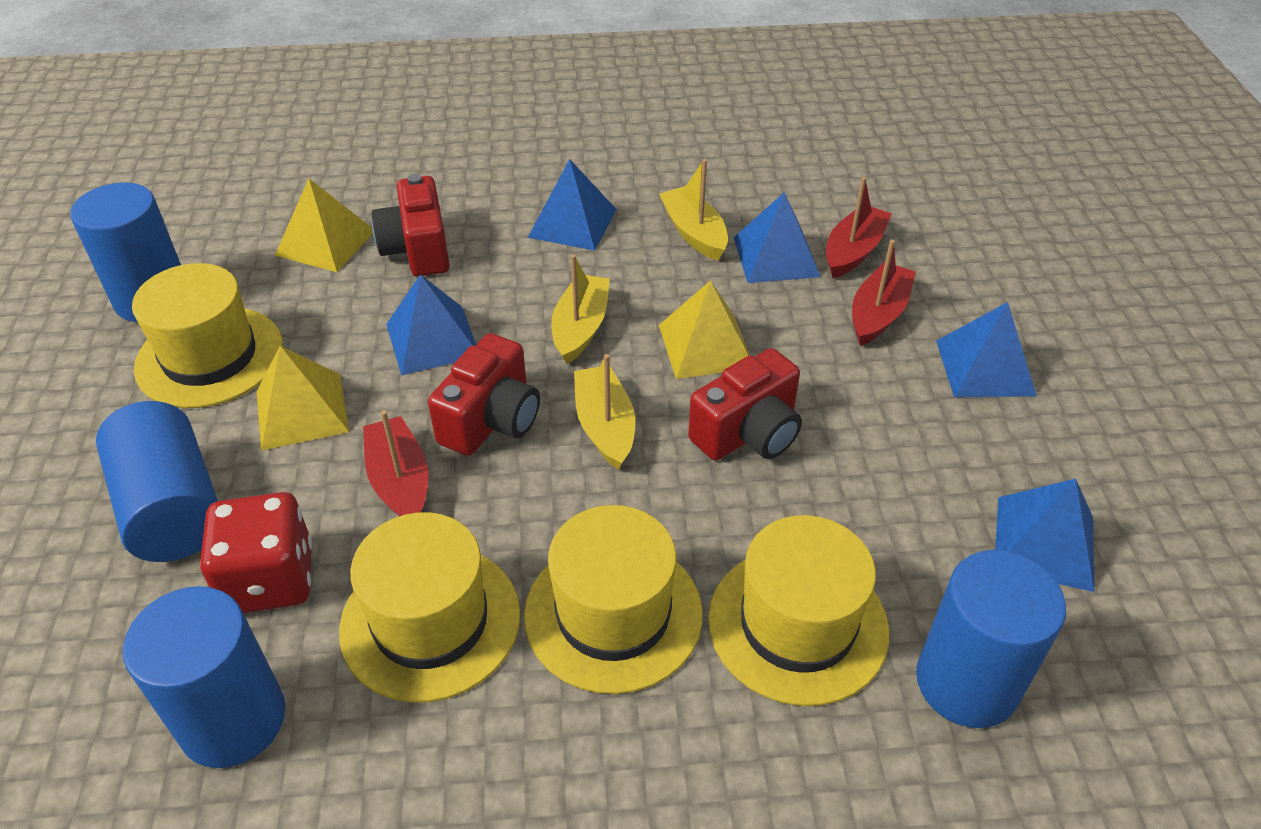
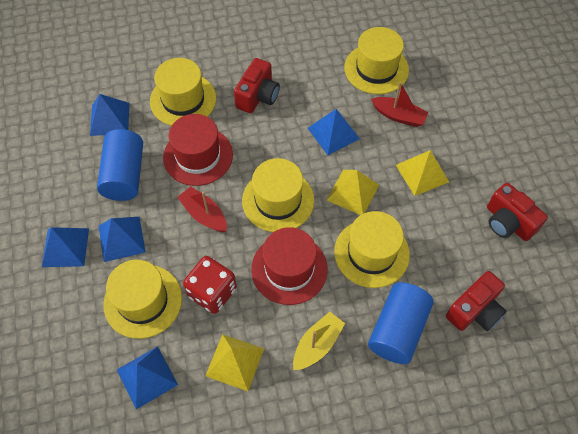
blue cylinder: [70,182,181,322] [96,401,218,562] [123,586,286,768] [916,550,1066,728] = 4 -> [97,129,143,201] [368,282,434,364] = 2
red boat: [363,410,428,516] [826,177,892,278] [852,240,916,346] = 3 -> [177,186,227,232] [371,82,429,127] = 2
red hat: none = 0 -> [163,114,233,186] [251,227,328,305] = 2
yellow boat: [551,254,610,364] [574,354,635,470] [659,159,728,261] = 3 -> [293,312,345,370] = 1
yellow hat: [132,263,283,408] [339,512,520,702] [524,505,703,694] [708,515,889,706] = 4 -> [103,260,182,339] [150,58,216,126] [242,158,314,232] [334,211,410,288] [344,27,409,94] = 5

